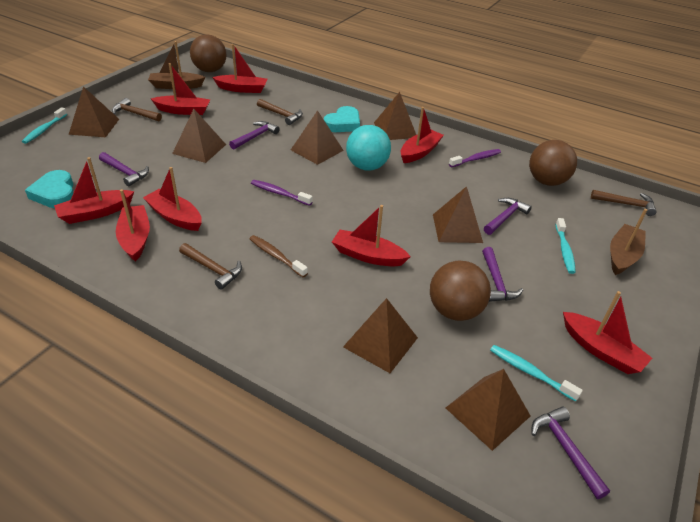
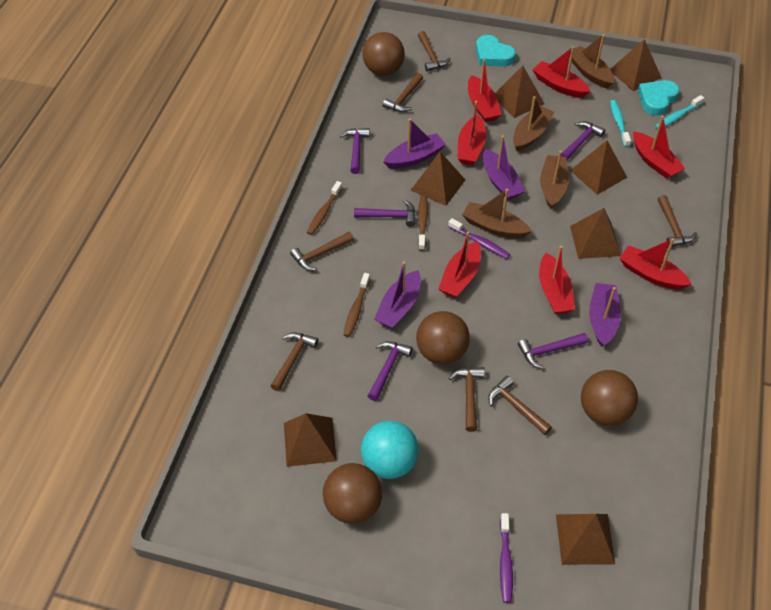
brown ball: [190,34,227,72] [430,261,491,321] [529,140,577,186] = 3 -> [323,463,382,524] [362,32,405,76] [416,311,470,365] [581,370,638,426] = 4
brown boat: [148,41,205,89] [610,209,647,275] = 2 -> [462,189,532,238] [513,96,554,151] [540,151,569,209] [570,34,614,89] = 4
brown hammer: [112,98,162,121] [179,243,242,290] [257,99,303,125] [591,190,657,216] = 4 -> [270,332,319,391] [290,232,354,271] [383,73,423,112] [418,31,451,71] [449,367,485,432] [488,376,552,435] [658,195,697,247] = 7
brown toothbrush: [249,235,308,277] = 1 -> [307,181,342,235] [344,273,370,337] [418,196,428,251] = 3
purple boat: none = 0 -> [374,262,421,329] [383,118,446,169] [483,135,525,200] [589,283,621,347] = 4
red boat: [54,157,134,224] [116,189,150,262] [143,167,202,231] [151,63,210,115] [212,44,268,93] [332,205,411,266] [400,107,444,163] [563,291,652,374] = 8 -> [438,231,481,298] [458,101,486,165] [468,59,502,122] [533,46,590,98] [539,246,575,314] [619,238,692,289] [633,116,685,179] = 7
turquoise toothbrush: [22,107,67,144] [490,345,583,402] [555,218,576,274] = 3 -> [610,100,631,147] [655,95,704,129] = 2

